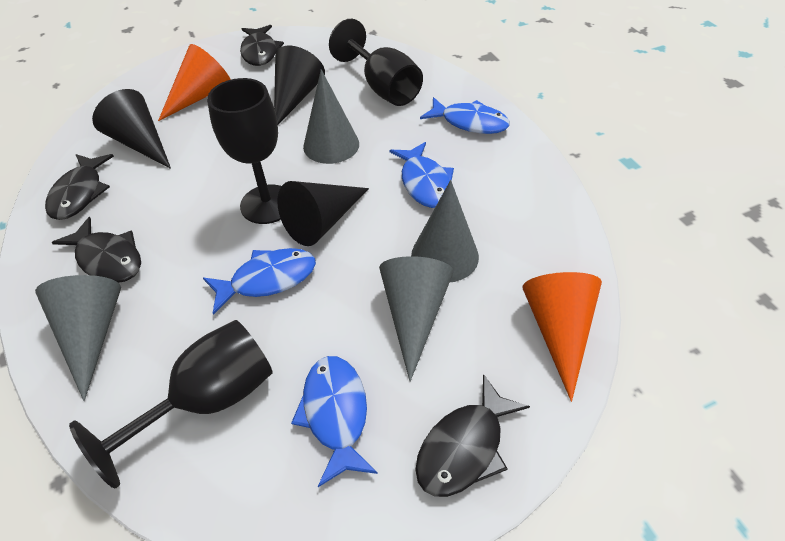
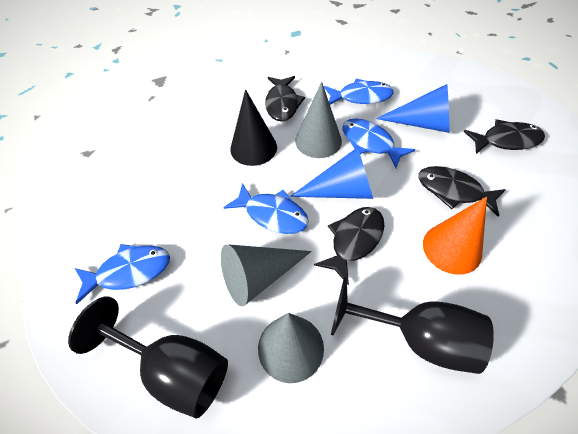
black cone: [92,89,171,169] [274,46,325,125] [277,181,369,246] = 3 -> [230,89,277,166] = 1
black goblet: [69,320,273,489] [207,78,281,224] [329,19,423,106] = 3 -> [68,297,228,419] [331,277,494,374] = 2
blue cone: none = 0 -> [290,147,373,199] [376,84,449,133] = 2
grey cone: [35,275,121,401] [303,69,359,164] [379,256,453,382] [411,180,479,282] = 4 -> [221,244,312,307] [258,313,324,383] [295,82,342,158] = 3
orange cone: [158,44,231,121] [522,272,602,402] = 2 -> [423,197,487,275] = 1

